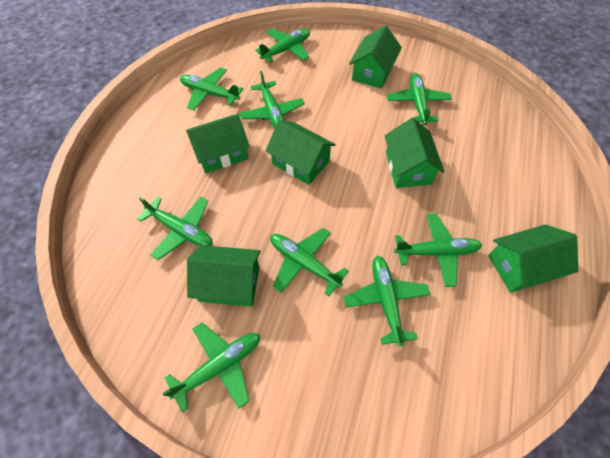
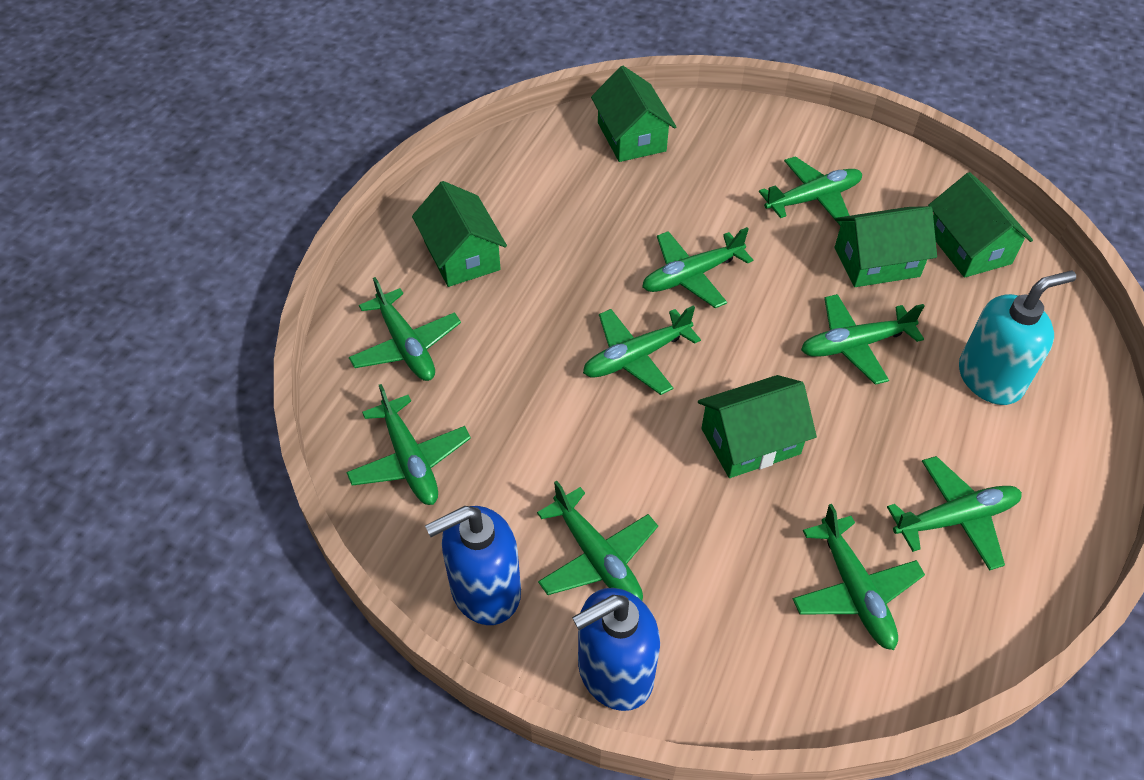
blue soap dispenser: none = 0 -> [425,506,521,625] [572,588,660,711] = 2
green house: [186,114,250,173] [187,245,261,307] [266,120,336,185] [349,25,402,89] [385,118,445,188] [488,224,578,293] = 6 -> [412,181,507,287] [591,66,677,162] [698,375,817,478] [835,206,937,287] [928,172,1033,278] = 5
turquoise soap dispenser: none = 0 -> [959,270,1076,405] = 1

